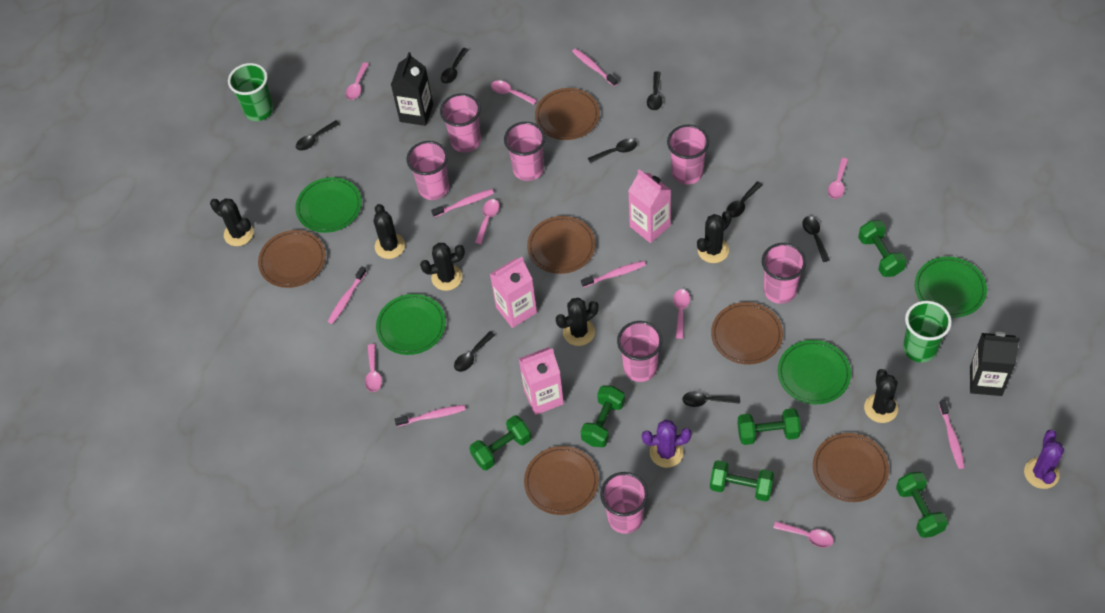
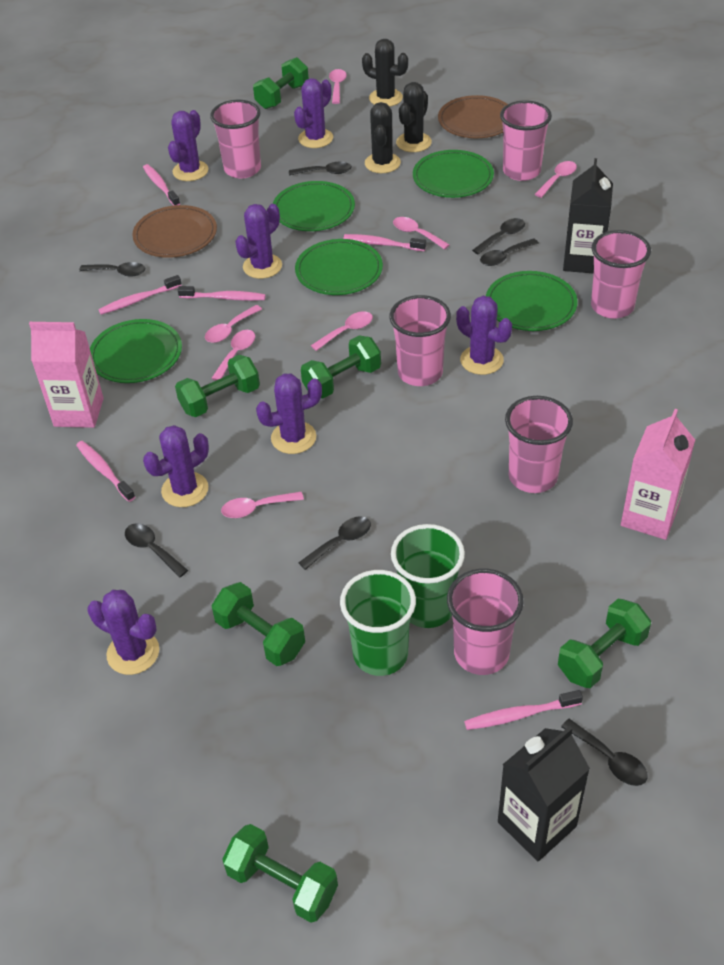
black cactus: [210,198,254,246] [374,204,405,259] [420,243,465,291] [556,298,599,346] [697,211,732,263] [864,369,898,423] = 6 -> [362,39,408,107] [365,102,401,173] [396,82,432,152] = 3
black spoon: [296,120,339,151] [441,48,468,84] [454,331,495,372] [588,139,637,163] [647,71,662,110] [682,391,740,407] [726,181,763,218] [803,216,830,262] = 8 -> [79,262,145,276] [125,523,188,577] [289,162,352,176] [298,516,371,570] [472,218,525,255] [480,238,539,266] [561,719,648,786] = 7
brown plate: [258,230,326,288] [524,446,599,515] [527,216,596,274] [535,88,600,140] [711,302,783,365] [813,433,889,502] = 6 -> [132,205,217,258] [438,95,508,138] = 2
green plate: [295,177,362,233] [376,294,446,355] [778,340,851,404] [915,257,987,318] = 4 -> [90,319,182,383] [273,181,355,231] [295,239,383,295] [413,150,494,198] [486,271,578,331] = 5
pink carton: [490,257,537,328] [518,347,564,415] [628,169,671,243] = 3 -> [29,322,104,428] [621,409,695,540] = 2
pink cup: [407,141,449,200] [440,93,481,152] [504,122,545,181] [600,472,648,534] [617,321,662,382] [667,125,709,185] [762,243,806,304] = 7 -> [210,100,261,179] [389,295,451,386] [447,569,524,675] [500,100,552,181] [505,396,573,493] [591,230,651,319] = 6
purple cactus: [642,420,692,468] [1024,430,1064,489] = 2 -> [88,590,159,675] [143,425,209,507] [168,110,209,181] [235,204,282,279] [256,373,322,454] [294,78,333,148] [456,296,512,375] = 7

